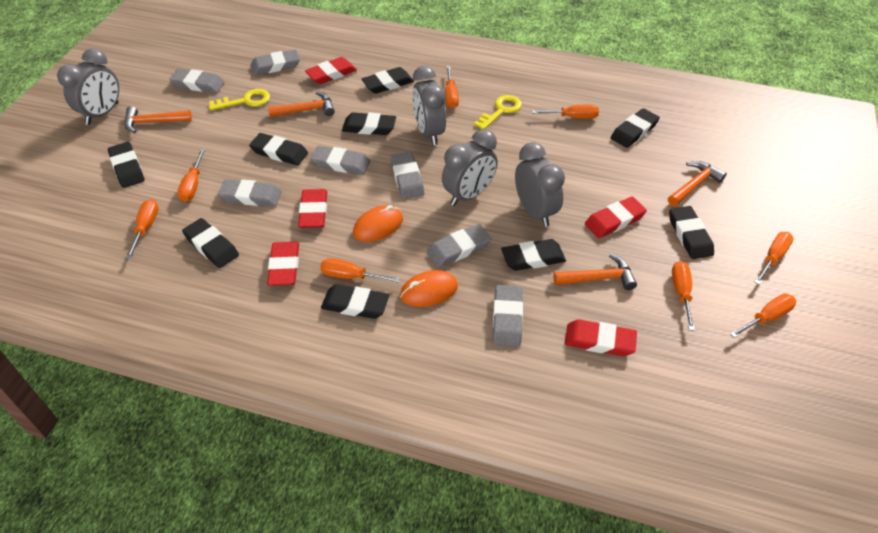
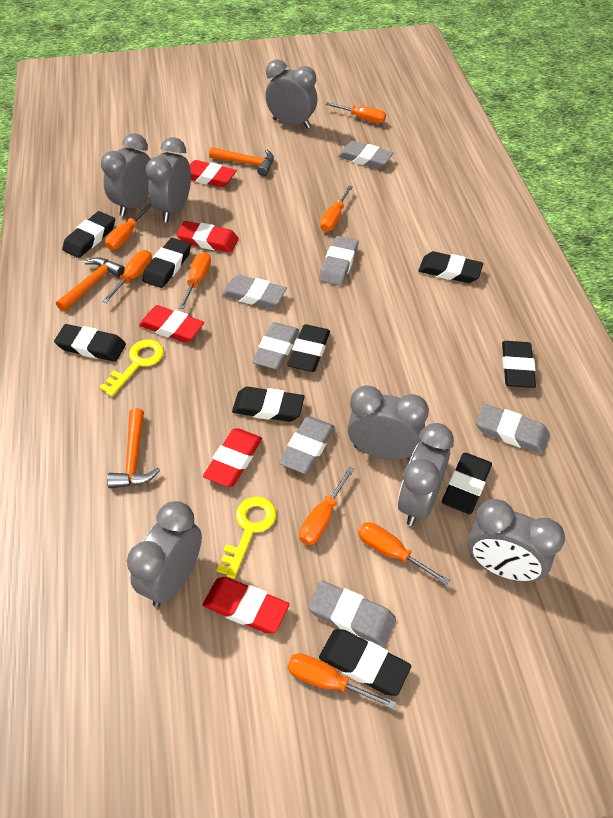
grey clock: [57,48,119,125] [412,66,446,145] [442,129,498,206] [515,142,565,227] = 4 -> [101,133,151,216] [127,501,202,607] [146,137,191,222] [265,60,317,129] [348,385,429,460] [398,423,454,526] [468,499,565,582] = 7
orange hammer: [124,106,192,133] [268,91,335,117] [553,254,637,290] [668,161,727,206] = 4 -> [56,257,125,312] [107,408,160,488] [209,147,274,176] = 3
orange mouse: [353,205,403,242] [400,270,458,307] = 2 -> none = 0

